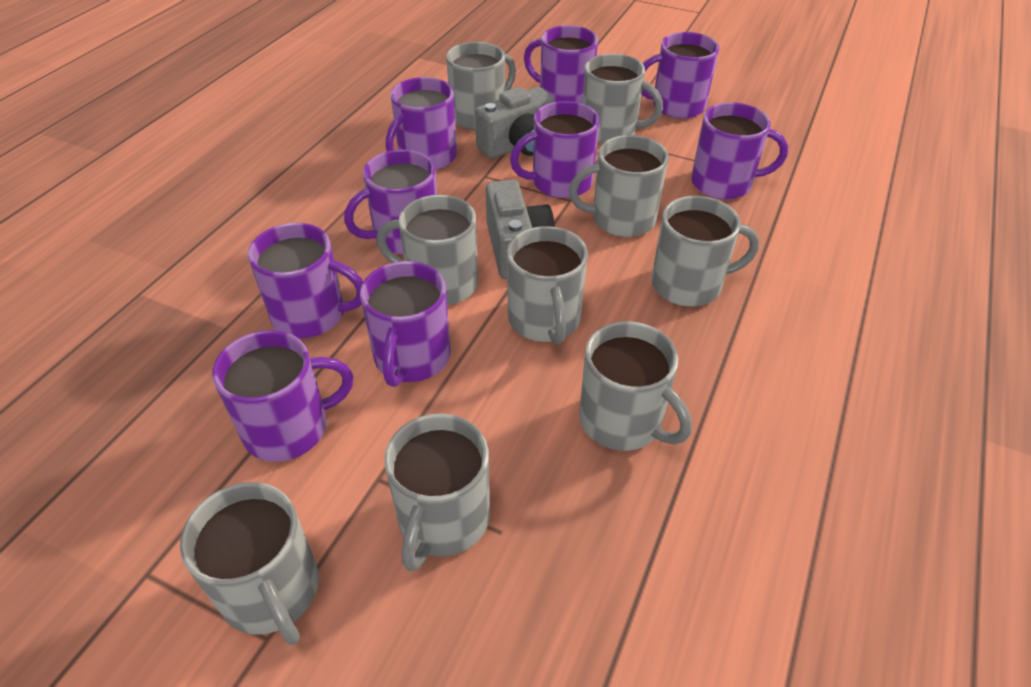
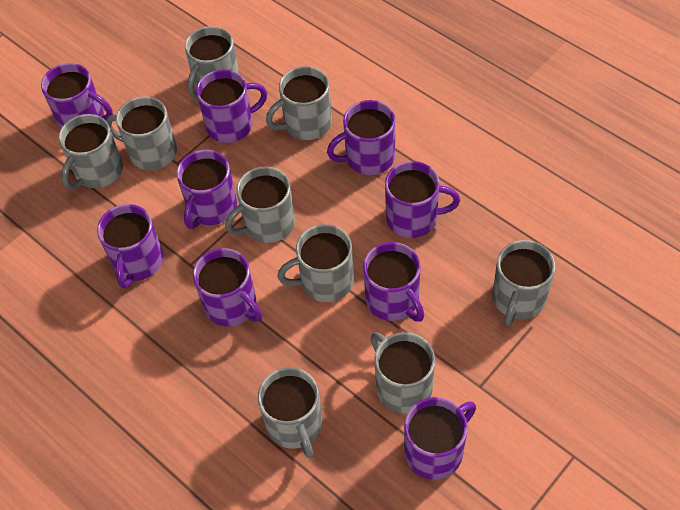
grey camera: [475,87,554,159] [486,180,555,279] = 2 -> none = 0

